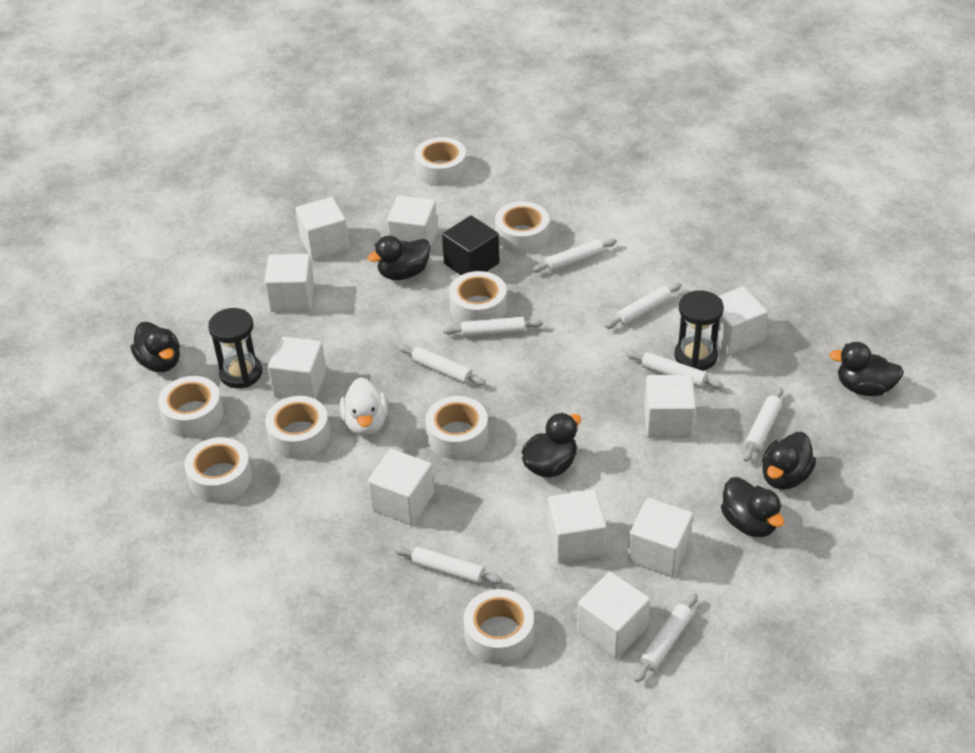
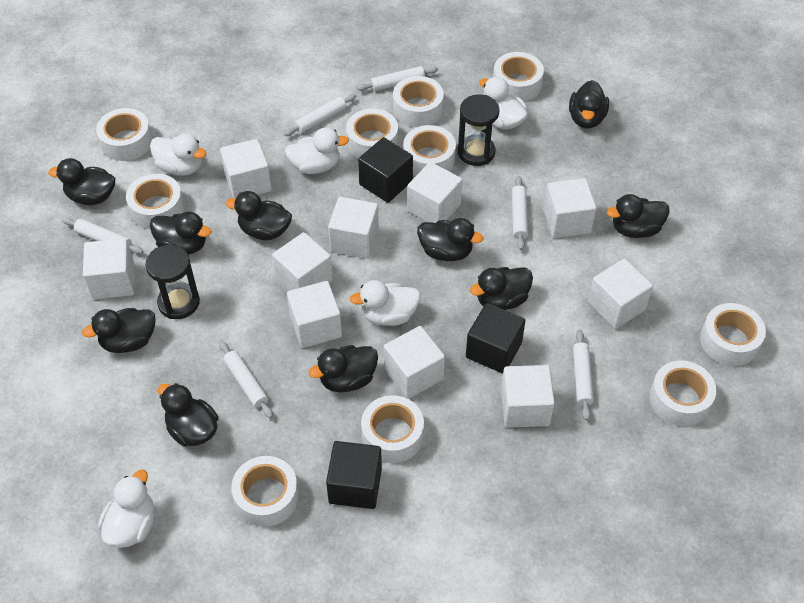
black cube: [442,216,500,275] = 1 -> [326,441,382,509] [358,137,413,203] [466,303,526,374] = 3
black duck: [131,322,180,372] [367,236,430,280] [522,413,581,477] [721,477,784,537] [762,432,816,490] [829,342,904,396] = 6 -> [48,158,115,205] [82,308,156,353] [150,212,211,254] [158,383,219,447] [226,191,292,240] [309,345,378,393] [417,218,484,261] [470,267,533,310] [569,80,609,128] [607,194,670,238] = 10
white duck: [340,377,388,436] = 1 -> [98,470,154,548] [150,134,207,176] [285,127,349,174] [350,280,420,326] [479,77,528,130] = 5
white rolling pin: [394,546,503,584] [398,345,486,386] [443,317,543,337] [531,239,617,273] [605,283,682,329] [626,351,723,389] [634,593,698,683] [743,387,783,462] = 8 -> [62,217,144,254] [219,341,273,418] [284,94,356,136] [357,66,438,91] [512,176,528,250] [573,330,594,420] = 6
white tape: [158,376,224,438] [184,437,252,503] [265,396,330,459] [415,137,467,186] [425,396,488,459] [449,271,507,323] [464,589,534,665] [495,202,549,254] = 8 -> [96,108,153,161] [126,174,184,230] [231,456,299,527] [346,108,398,158] [361,395,424,463] [393,76,444,127] [403,125,456,176] [493,52,544,102] [650,360,716,426] [700,303,766,366] = 10

